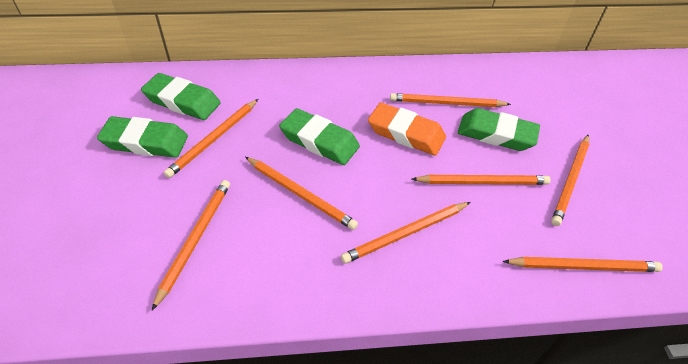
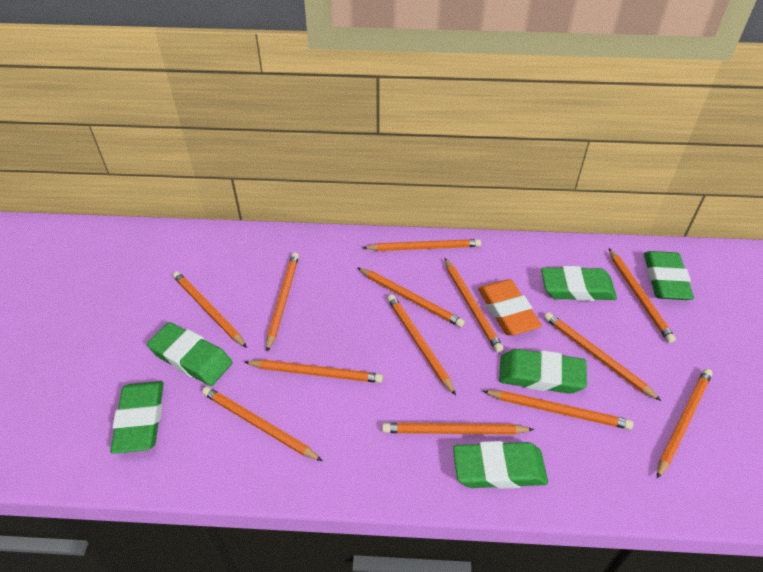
green eraser: [97,116,188,158] [141,73,221,120] [279,108,360,165] [458,108,540,151] = 4 -> [110,381,164,454] [147,322,232,386] [453,441,548,489] [499,349,587,394] [541,266,617,301] [644,251,694,300] = 6
orange pencil: [152,180,230,310] [164,99,258,178] [245,157,358,230] [341,202,470,264] [390,93,511,107] [412,175,551,185] [503,257,663,272] [551,135,589,226] = 8 -> [173,271,247,348] [202,387,323,461] [244,359,383,383] [266,253,299,352] [358,268,465,327] [362,239,481,251] [382,423,534,435] [387,295,456,395] [444,258,503,352] [483,390,633,430] [544,312,661,401] [609,248,676,343] [657,369,713,479] = 13

